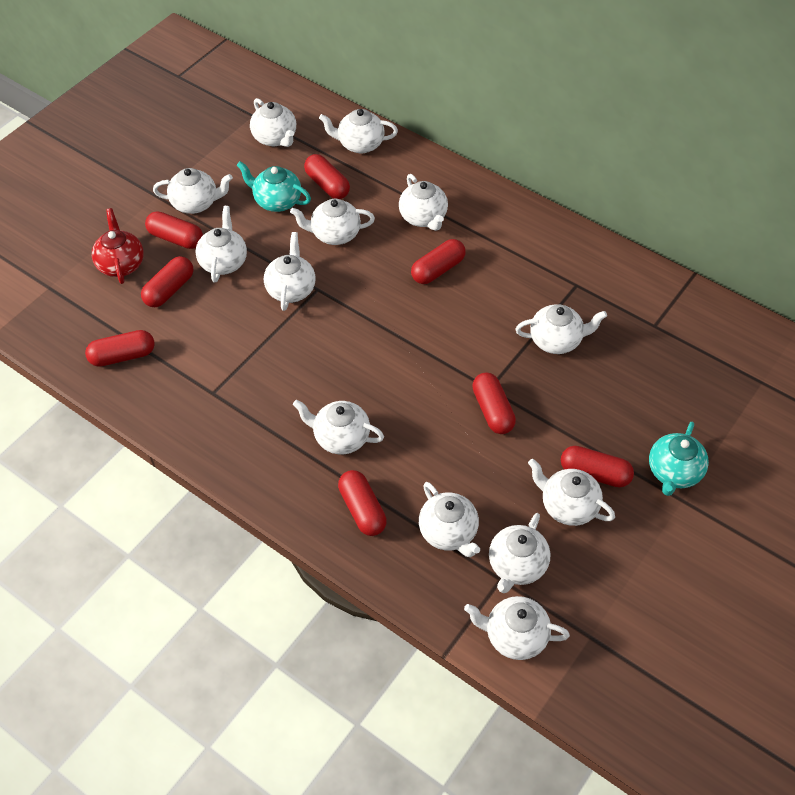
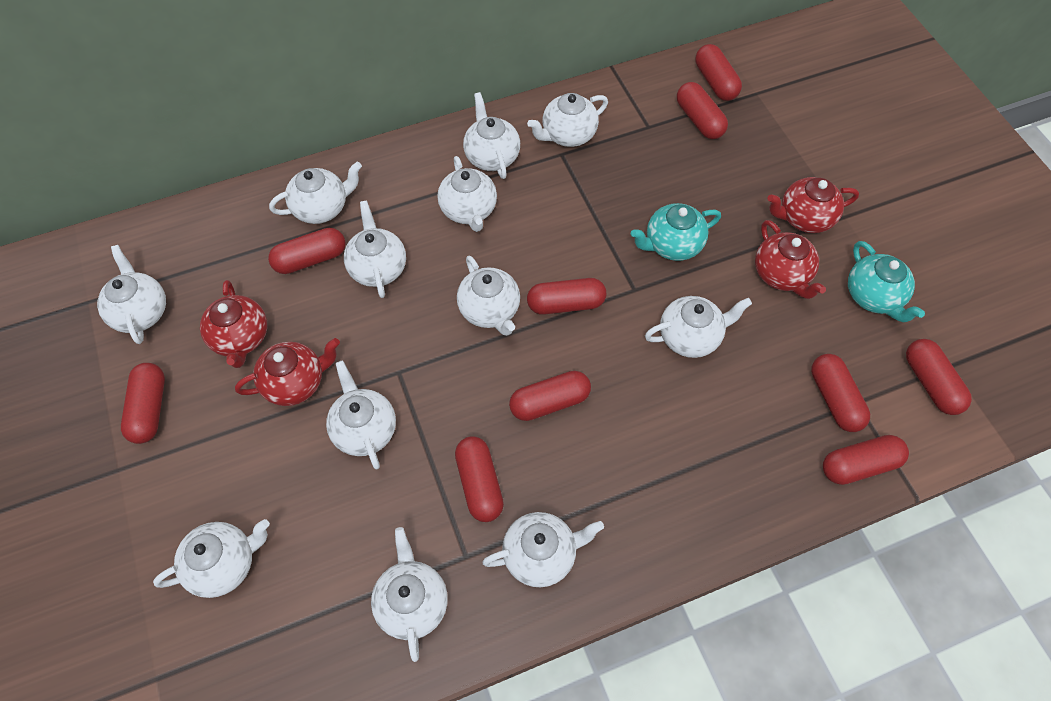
red capsule: [85,330,155,367] [141,256,194,307] [145,211,203,249] [304,154,350,199] [338,470,387,536] [411,239,466,284] [472,372,516,434] [561,446,634,488] = 8 -> [121,363,165,444] [268,228,346,274] [455,437,504,522] [509,371,591,421] [527,278,606,315] [677,82,728,139] [695,44,742,101] [811,354,870,432] [823,435,909,485] [906,339,972,415] = 10
red teapot: [92,208,144,284] = 1 -> [200,280,267,368] [235,338,340,406] [755,220,826,299] [767,177,859,233] = 4
white teapot: [153,168,233,214] [196,206,247,282] [250,98,296,147] [264,232,316,311] [290,198,375,245] [293,400,384,454] [319,109,398,153] [399,174,448,231] [419,482,480,557] [464,596,570,660] [489,513,551,593] [516,304,607,354] [528,459,615,526] = 13 -> [97,245,166,344] [153,519,270,598] [269,162,362,224] [326,360,396,469] [344,200,406,298] [371,527,448,662] [437,156,497,232] [457,256,520,336] [463,92,520,179] [482,512,604,587] [527,93,608,147] [645,296,752,358] = 12

